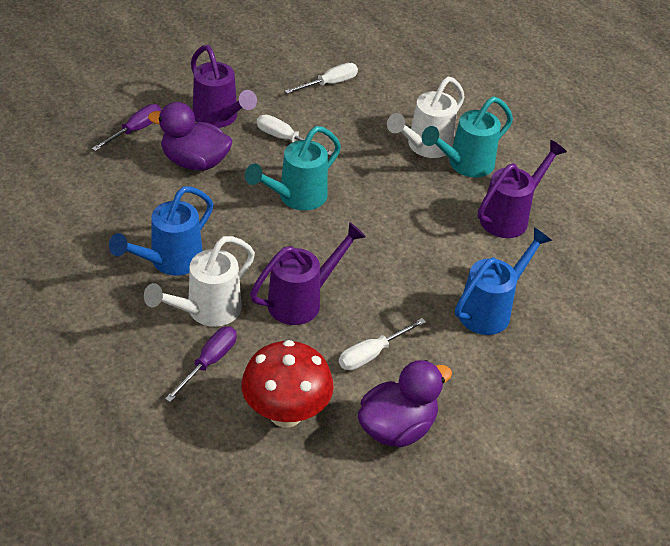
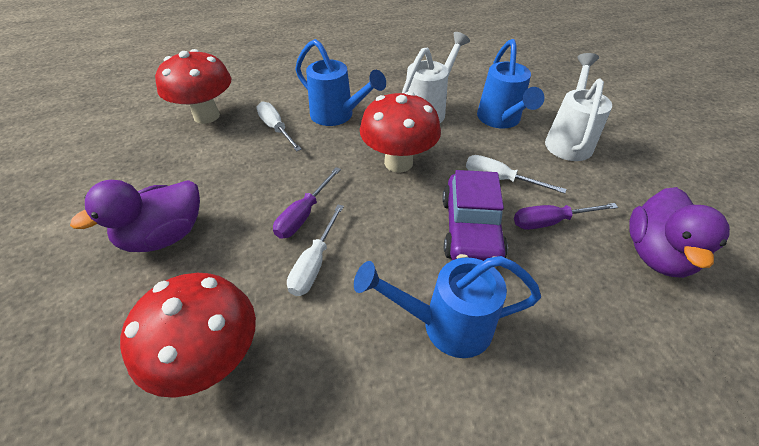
blue watering can: [109,187,213,275] [455,227,552,335] = 2 -> [295,39,386,126] [354,256,541,358] [477,39,544,128] = 3
purple car: none = 0 -> [442,170,508,261] = 1
purple watering can: [191,45,257,128] [250,222,366,325] [478,140,567,238] = 3 -> none = 0
red mushroom: [241,340,334,428] = 1 -> [120,273,256,398] [155,49,232,124] [360,91,441,173] = 3
turquoise watering can: [245,126,341,211] [422,96,513,177] = 2 -> none = 0

